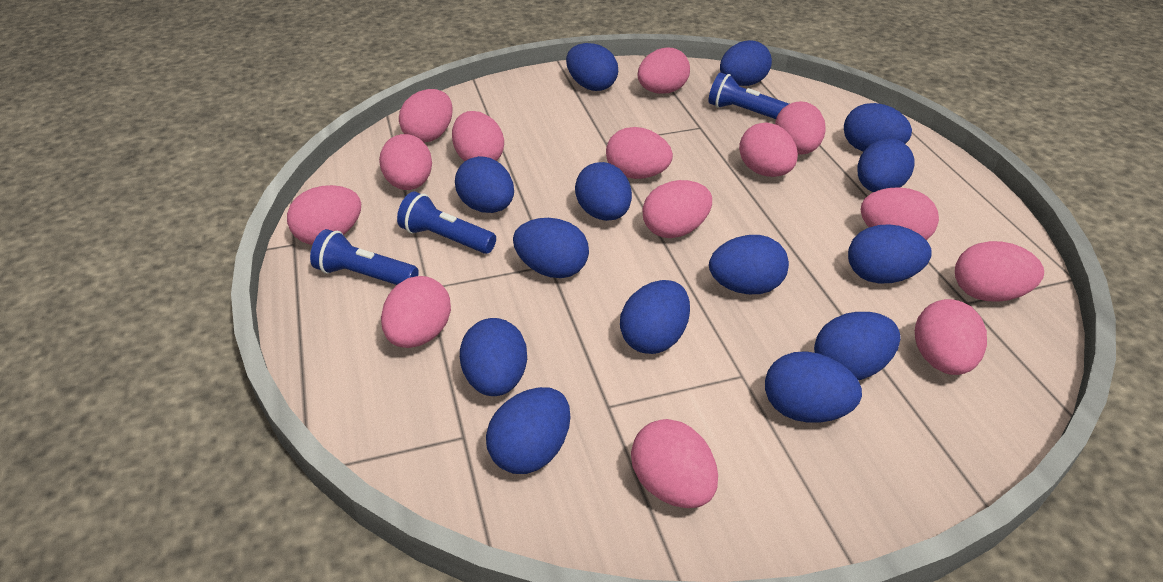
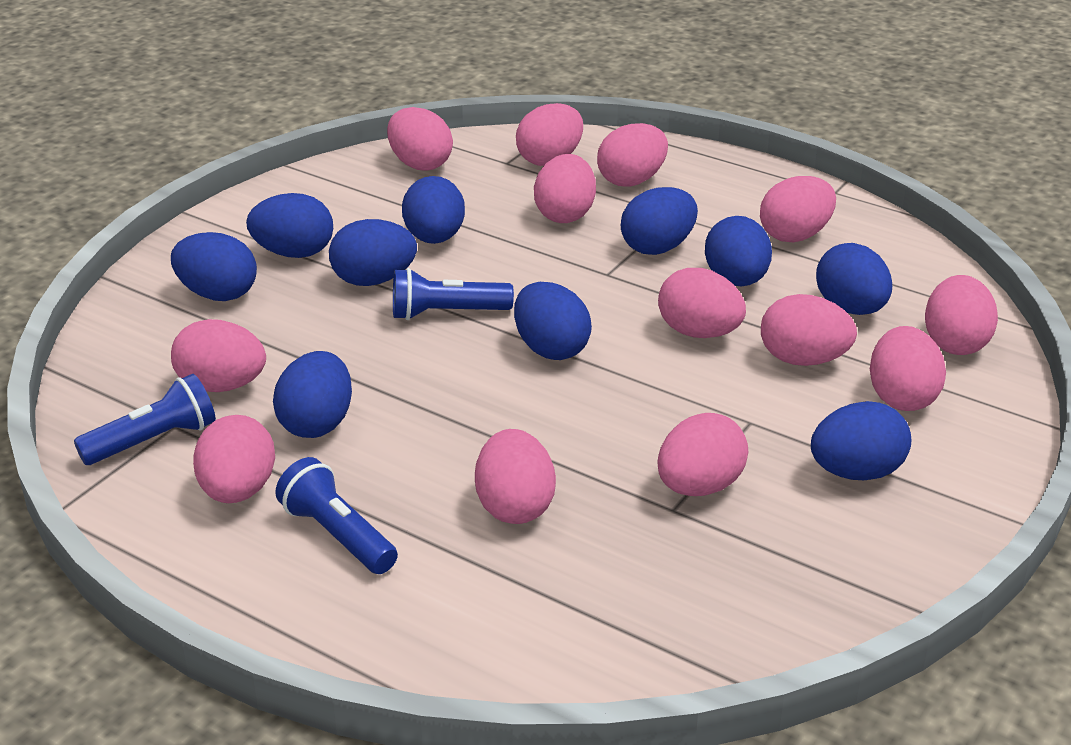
blue egg: [455,156,514,213] [460,318,527,396] [486,387,571,474] [513,218,589,278] [566,43,618,91] [575,162,632,221] [620,280,690,354] [709,235,789,294] [720,40,772,86] [765,351,862,423] [814,312,901,380] [844,103,912,152] [848,224,932,283] [857,138,914,192] = 14 -> [171,232,257,301] [246,193,333,258] [273,351,352,438] [329,219,417,286] [402,176,465,244] [514,282,592,360] [621,187,698,255] [705,216,772,286] [811,401,911,480] [816,243,892,315] = 10
pink egg: [287,185,361,245] [379,134,432,190] [381,276,451,348] [399,89,453,143] [452,111,504,161] [606,127,673,179] [631,419,718,508] [637,47,690,94] [642,180,712,238] [739,122,798,177] [775,101,826,155] [861,187,939,240] [915,299,987,375] [955,241,1044,302] = 14 -> [171,319,266,392] [193,415,275,503] [387,107,453,170] [475,429,556,524] [516,103,583,166] [534,154,596,223] [597,123,668,187] [657,413,749,496] [658,268,746,338] [760,176,836,242] [761,294,857,366] [870,326,946,411] [925,275,998,355] = 13

